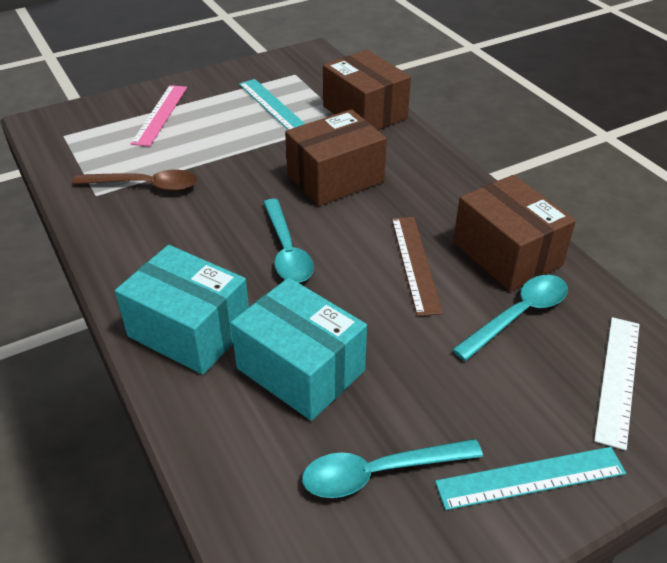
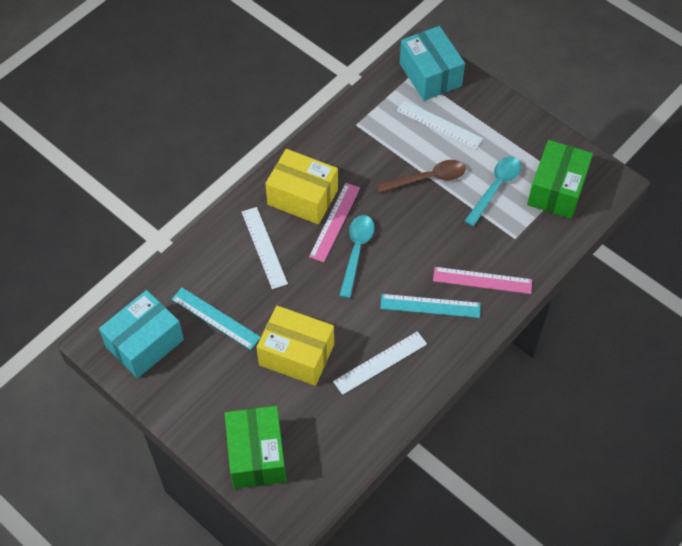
brown box: [285,109,387,206] [323,50,411,130] [453,175,576,291] = 3 -> none = 0
brown ruler: [392,217,443,316] = 1 -> none = 0
green box: none = 0 -> [225,406,286,489] [527,140,593,219] = 2
pink ruler: [131,85,187,147] = 1 -> [309,183,360,262] [433,267,532,294] = 2
turquoise spoon: [263,199,314,283] [302,439,483,498] [452,275,568,361] = 3 -> [339,215,375,298] [465,157,521,226] = 2
white ruler: [594,317,640,450] = 1 -> [242,207,288,289] [333,331,427,395] [397,100,483,149] = 3
yellow box: none = 0 -> [257,306,334,386] [265,149,338,224] = 2

